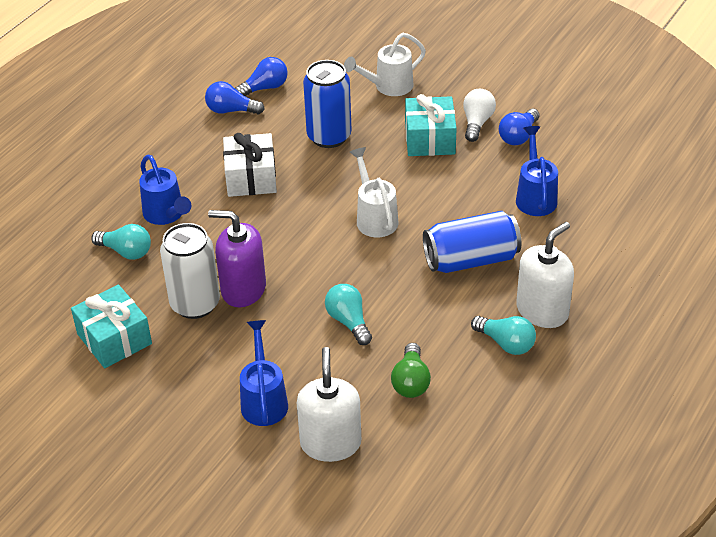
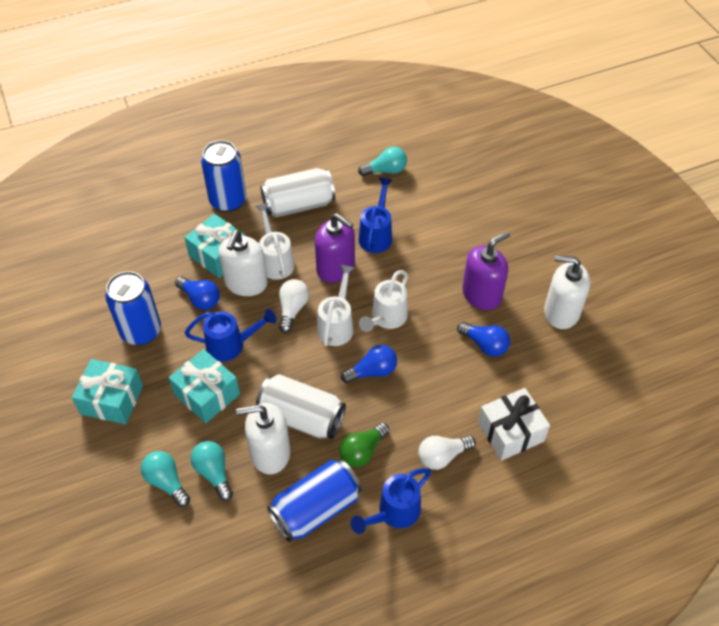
blue can: [303,60,352,148] [423,211,521,273] = 2 -> [105,271,161,345] [201,140,246,212] [267,460,362,542] = 3
purple soap dispenser: [208,210,266,307] = 1 -> [315,213,355,283] [462,231,510,310] = 2
turquoise gift: [71,284,152,368] [405,94,457,156] = 2 -> [72,359,143,424] [169,349,240,423] [184,214,245,278] = 3
white can: [160,223,220,319] = 1 -> [256,374,346,439] [260,168,335,217] = 2
white light bulb: [463,89,496,142] = 1 -> [279,279,309,333] [418,435,476,470] = 2
white soap dispenser: [297,347,361,462] [516,222,574,328] = 2 -> [219,230,268,296] [236,403,290,474] [544,255,590,329] = 3
white watering can: [344,33,426,96] [350,147,398,238] = 2 -> [255,203,295,280] [317,265,355,346] [359,270,408,332] = 3

